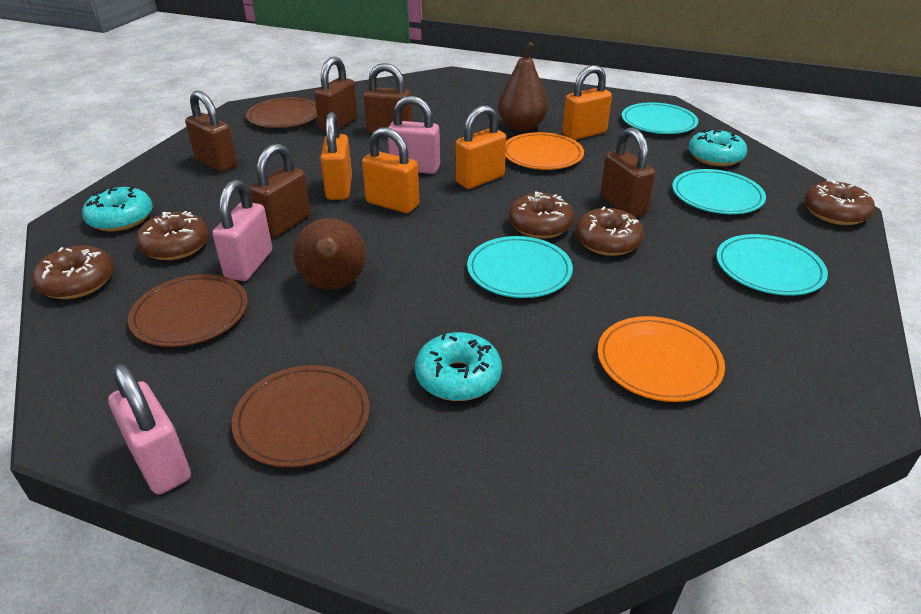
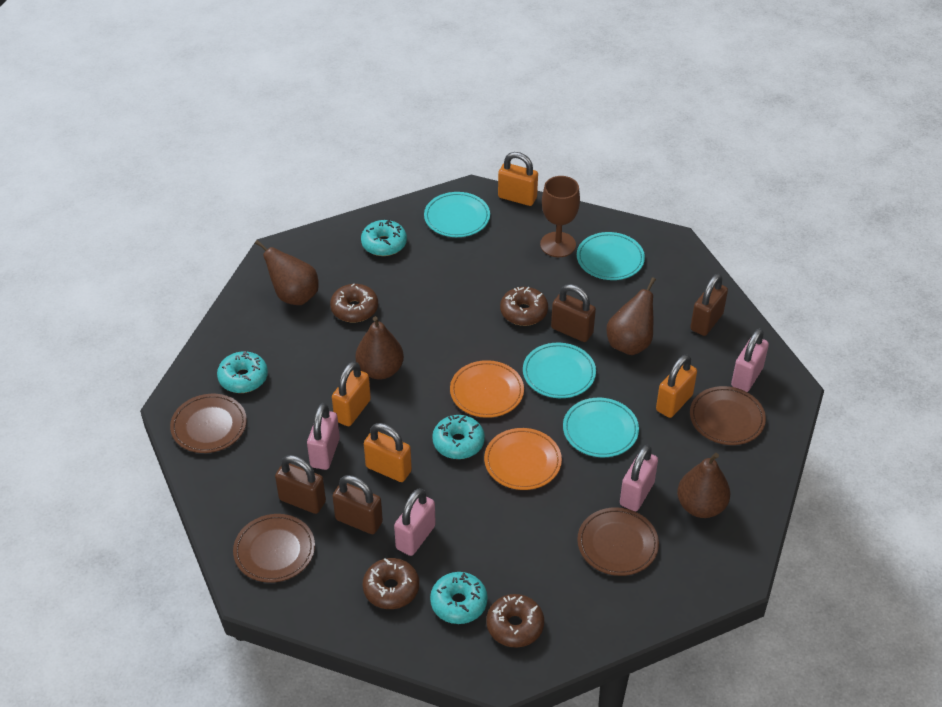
brown donut: [32,245,114,299] [136,211,209,260] [508,191,574,239] [575,207,644,256] [804,180,875,225] = 5 -> [330,284,378,323] [363,558,419,609] [486,594,544,648] [500,287,548,326] = 4
brown goblet: none = 0 -> [540,176,580,257] = 1
brown padlock: [185,91,237,172] [250,143,311,237] [314,57,358,131] [364,63,412,133] [600,127,655,217] = 5 -> [275,455,326,514] [332,475,383,534] [551,284,596,342] [690,274,728,336] = 4
brown pear: [293,218,366,290] [498,42,548,132] = 2 -> [255,240,319,305] [355,316,404,379] [606,277,656,355] [677,453,730,518] = 4
brown plate: [128,274,248,347] [232,365,370,468] [246,97,317,128] = 3 -> [170,394,247,453] [233,514,315,583] [577,507,659,576] [690,386,766,445] = 4
pink padlock: [108,363,191,495] [212,180,272,281] [388,96,440,174] = 3 -> [307,403,340,470] [394,488,436,556] [620,445,658,511] [731,328,769,392] = 4
turquoise donut: [82,186,153,231] [415,332,502,401] [688,128,747,166] = 3 -> [217,351,268,393] [361,219,407,256] [430,572,488,624] [432,415,485,459] = 4

